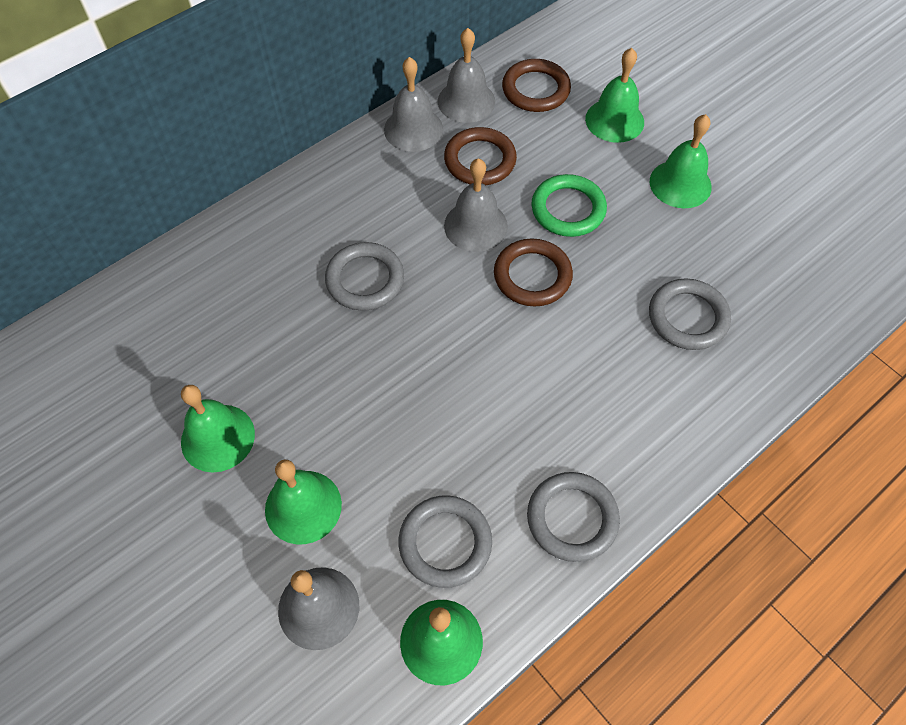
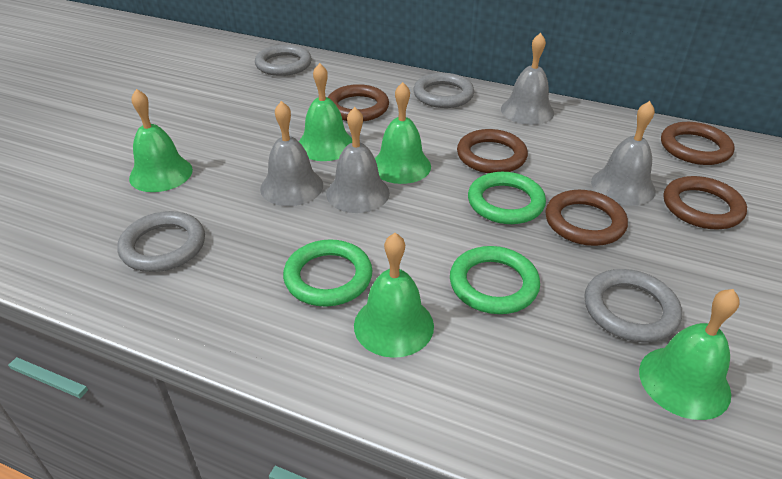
brown ring: [444,127,517,185] [494,239,573,306] [502,59,571,112] = 3 -> [328,84,389,122] [457,129,528,173] [545,190,628,246] [661,122,735,165] [664,176,747,229] = 5
green ring: [532,174,607,237] = 1 -> [283,239,372,307] [450,246,540,314] [468,172,546,224] = 3

